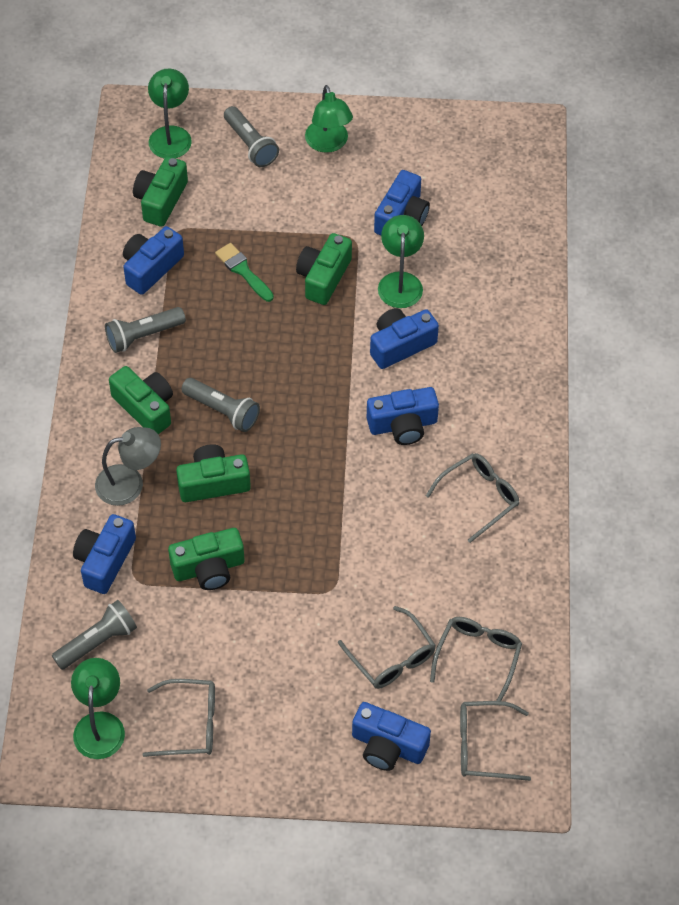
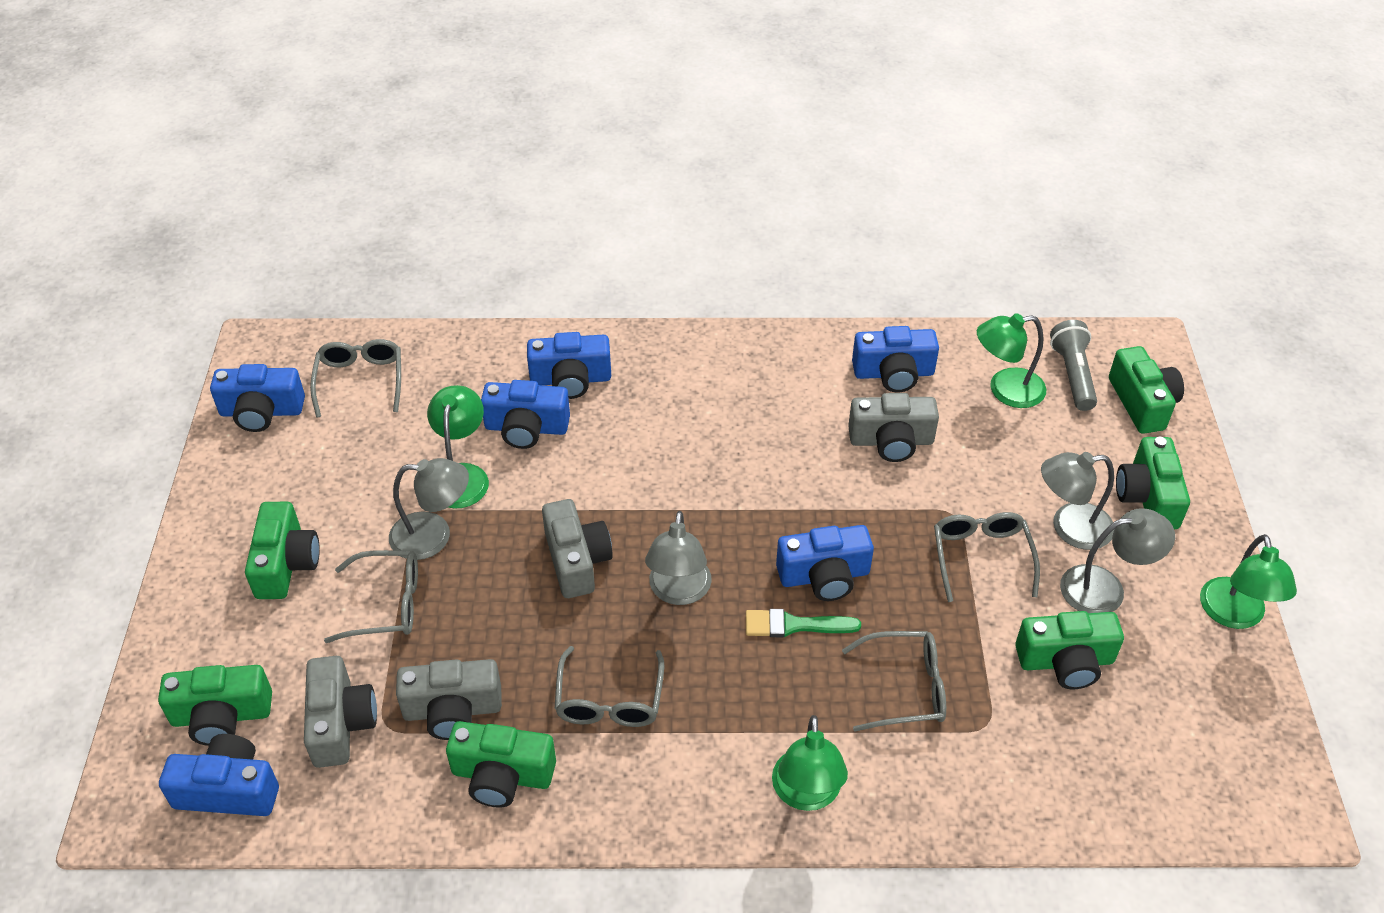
green camera: [109,366,173,434] [133,156,188,227] [168,528,244,590] [176,444,251,502] [296,233,352,305] = 5 -> [158,665,272,746] [245,502,320,599] [446,721,556,808] [1015,611,1124,689] [1109,346,1184,434] [1116,437,1190,529] = 6
grey camera: none = 0 -> [304,656,377,768] [396,659,502,740] [542,499,613,598] [848,393,939,462] = 4
grey flashlight: [52,600,137,670] [105,307,186,353] [181,378,260,432] [224,106,279,167] = 4 -> [1050,320,1097,411] = 1
grey lamp: [95,427,161,506] = 1 -> [389,458,469,560] [645,511,712,605] [1041,452,1115,550] [1060,508,1175,613] = 4

